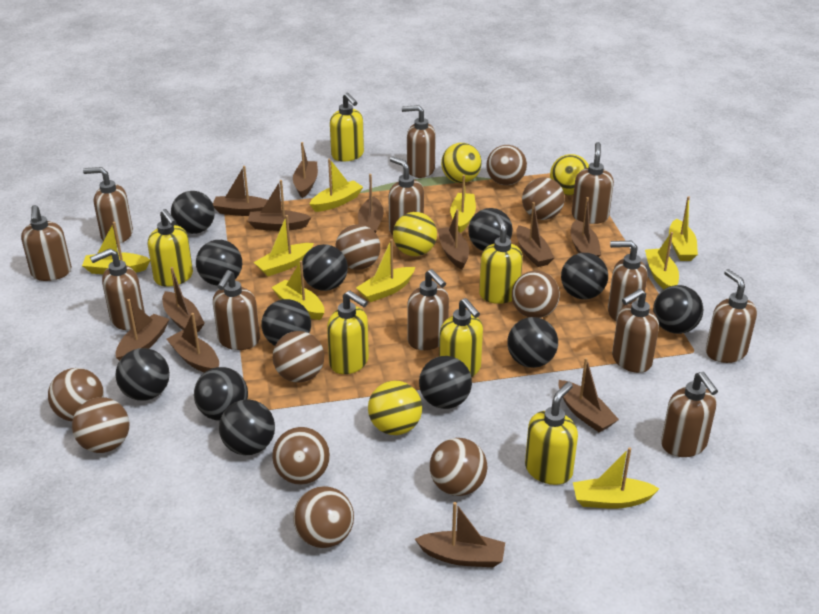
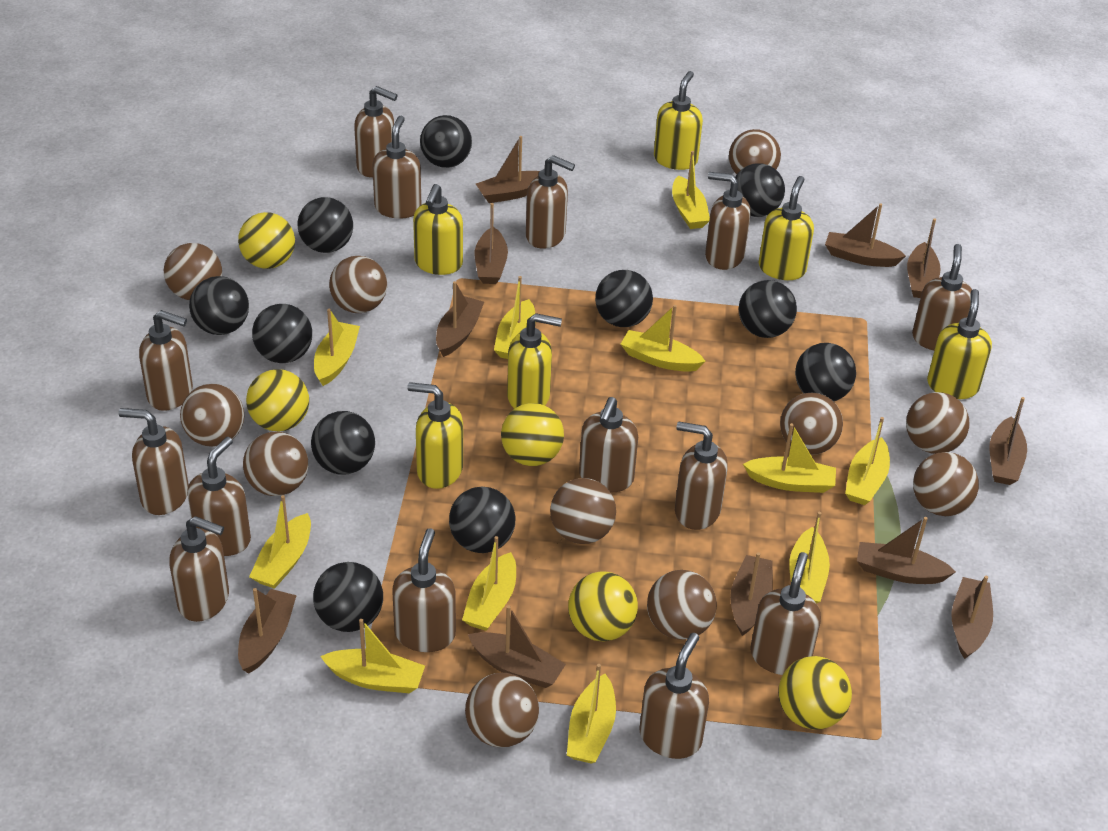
black ball: [115,348,170,401] [171,191,215,234] [194,367,248,421] [196,240,242,286] [219,399,275,455] [261,299,311,346] [302,244,348,291] [419,356,472,409] [468,208,513,251] [507,317,558,368] [561,253,608,299] [653,285,703,334] = 12 -> [189,276,249,335] [252,304,312,363] [298,197,353,253] [311,411,375,474] [313,562,383,632] [420,115,472,168] [449,486,515,553] [595,270,653,327] [735,163,785,217] [739,280,797,338] [795,343,856,402] = 11
brown ball: [48,368,104,421] [72,397,129,453] [272,427,330,485] [273,331,324,383] [293,486,354,548] [335,225,380,270] [430,438,487,496] [486,145,527,185] [512,271,560,318] [522,177,565,220] = 10 -> [164,243,222,300] [180,384,244,447] [243,432,308,496] [329,256,387,313] [465,673,539,747] [550,478,616,544] [647,570,717,640] [729,129,781,174] [780,393,843,455] [906,392,969,454] [913,452,979,516] = 11
brown boat: [116,299,169,361] [162,267,205,332] [167,313,219,373] [213,166,268,216] [248,180,311,231] [293,142,318,198] [358,174,384,233] [415,502,505,567] [438,209,469,269] [516,202,554,267] [559,358,619,432] [570,197,601,257] = 12 -> [238,588,297,674] [436,281,484,357] [468,605,566,688] [475,203,508,284] [476,136,540,203] [730,552,773,636] [825,203,906,267] [857,517,956,584] [907,218,941,298] [952,576,993,659] [989,397,1027,485] = 11
brown soap dispenser: [21,205,72,281] [83,167,133,244] [90,249,145,330] [213,270,260,350] [389,156,424,235] [402,105,436,178] [407,269,449,350] [572,142,614,224] [608,241,648,322] [612,289,659,373] [661,372,718,457] [706,269,757,363] = 12 -> [119,408,189,515] [139,310,193,411] [169,516,229,622] [187,437,251,556] [354,86,398,177] [372,116,421,219] [392,528,456,652] [526,155,575,249] [579,397,638,492] [640,633,709,759] [675,421,728,530] [705,172,751,270] [750,552,821,675] [912,244,972,351] = 14
yellow ball: [368,381,422,435] [393,212,437,256] [441,143,481,183] [550,154,589,195] = 4 -> [238,212,295,269] [246,369,309,431] [501,403,564,466] [568,571,638,642] [778,656,852,730] = 5
yellow boat: [82,222,150,274] [254,215,314,276] [271,261,324,320] [310,158,363,212] [356,239,415,302] [450,175,476,233] [573,447,660,509] [645,232,679,290] [669,196,698,261] = 9 -> [249,495,311,589] [314,309,360,386] [320,619,425,693] [462,536,516,631] [494,276,536,359] [567,664,616,764] [621,305,706,372] [672,151,710,229] [743,423,836,493] [789,512,830,604] [845,417,890,505] = 11

